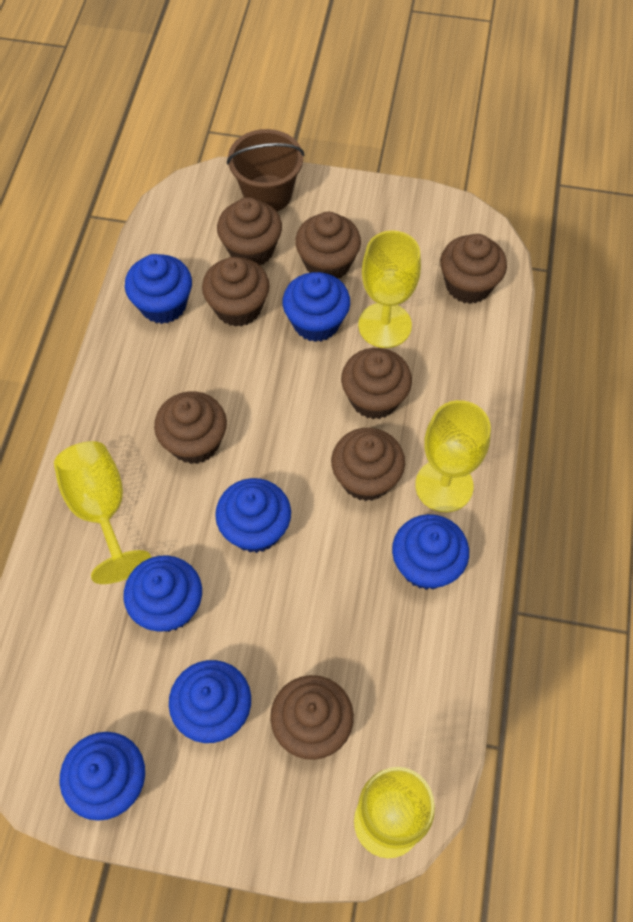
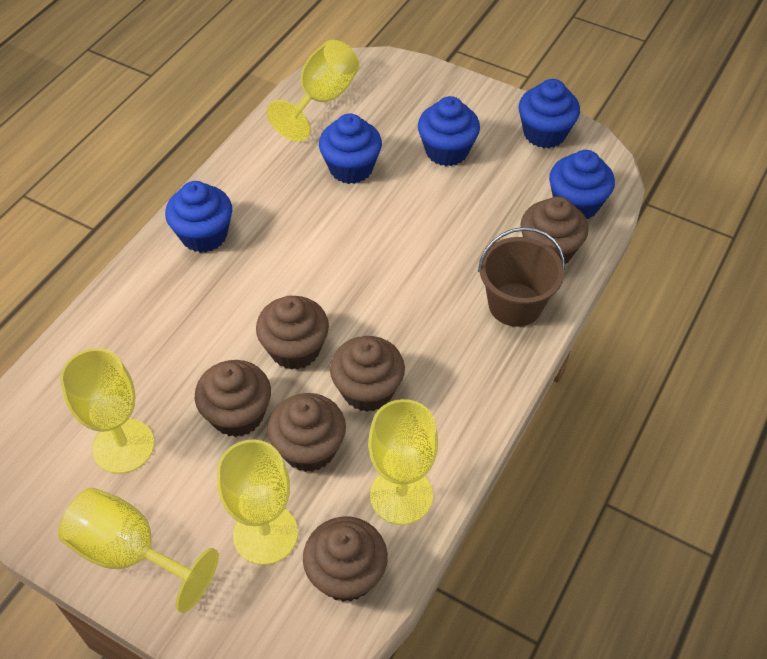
blue cupcake: [60,732,145,821] [123,555,202,632] [125,254,192,324] [169,660,251,743] [215,478,291,553] [283,272,350,342] [392,514,469,590] = 7 -> [165,181,232,253] [319,113,382,184] [418,96,480,166] [519,79,580,148] [549,150,615,219] = 5
brown cupcake: [154,391,227,464] [202,257,270,327] [217,197,282,265] [270,675,354,760] [295,212,361,278] [331,428,405,501] [341,348,412,419] [440,234,507,304] = 8 -> [195,360,271,437] [256,296,329,370] [268,393,346,472] [303,516,388,602] [330,336,405,412] [520,196,588,263] = 6
yellow goblet: [54,441,152,584] [354,767,435,858] [358,230,421,348] [415,400,491,512] = 4 -> [58,488,219,613] [60,348,154,474] [217,440,298,565] [267,40,359,141] [368,399,438,525] = 5

